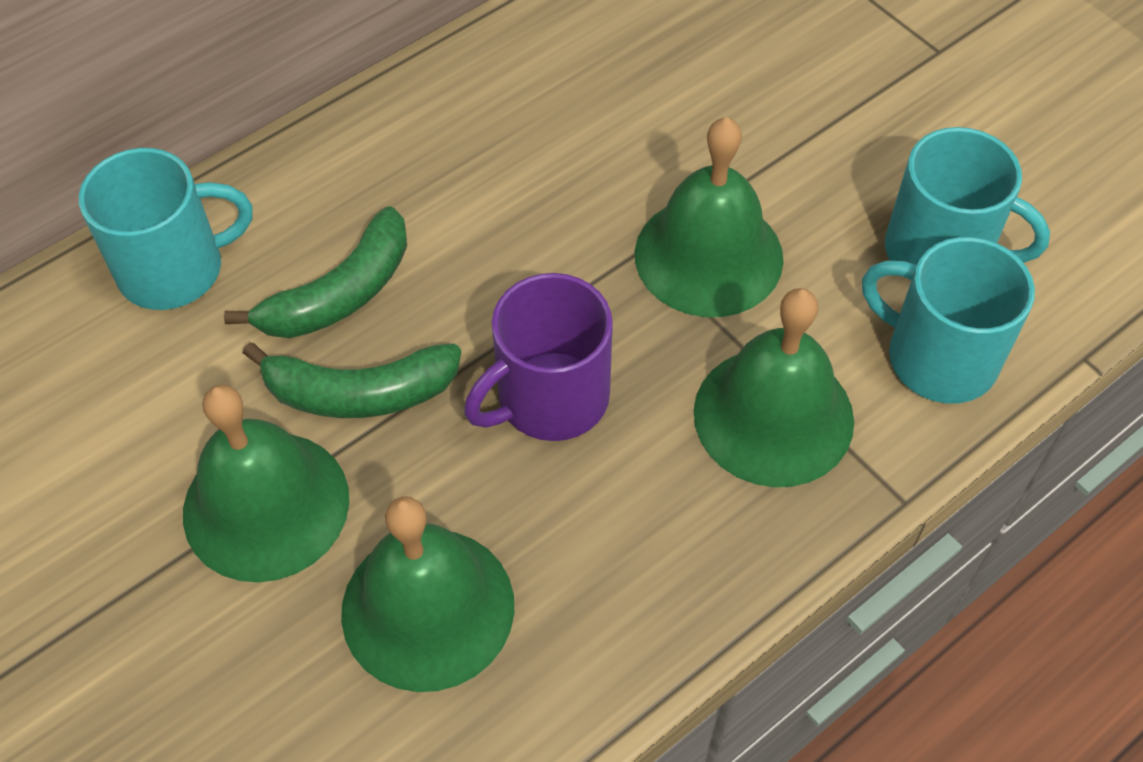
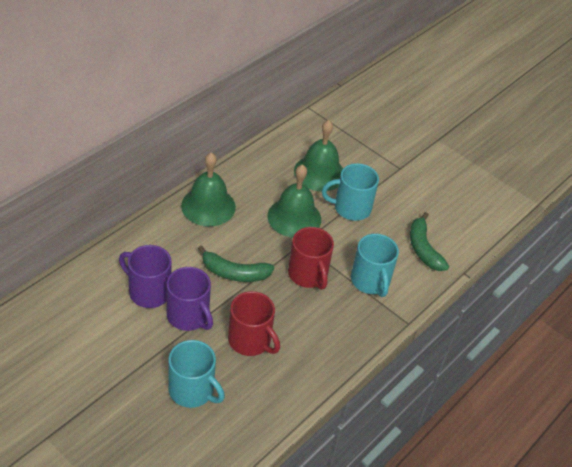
green bell: [183,385,349,582] [341,496,514,692] [635,117,784,317] [694,288,854,487] = 4 -> [181,153,236,226] [267,164,321,238] [294,120,343,191] = 3
purple mug: [464,273,613,441] = 1 -> [119,245,172,308] [167,267,213,331] = 2
red mug: none = 0 -> [228,291,280,356] [288,227,334,290] = 2

